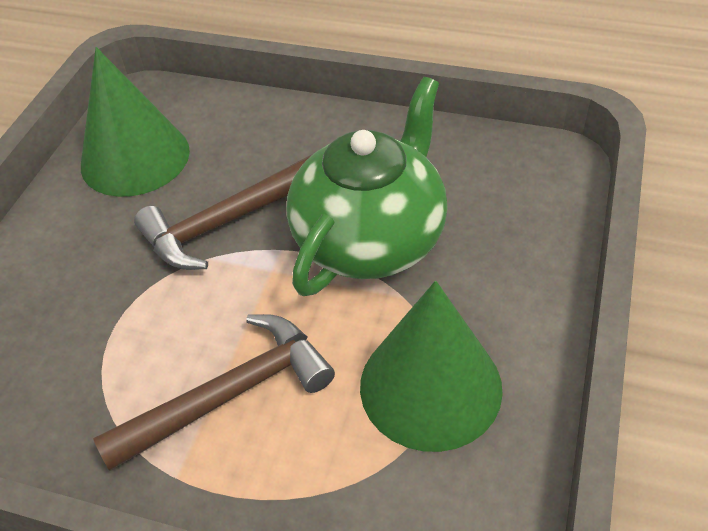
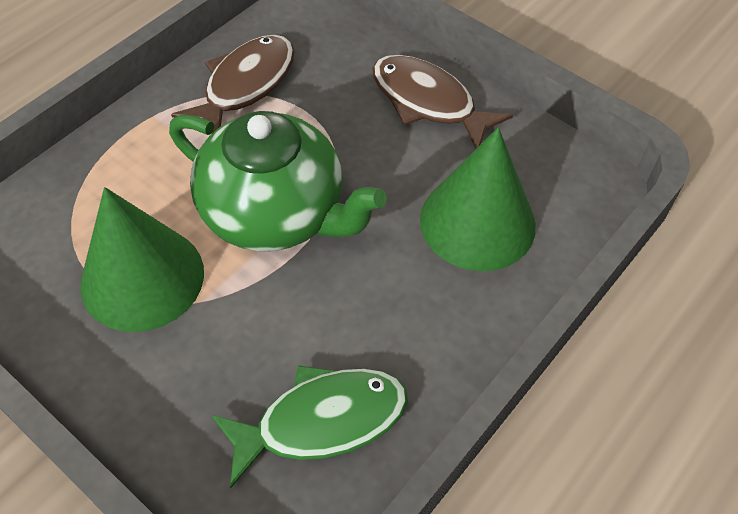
brown fish: none = 0 -> [171,35,295,134] [373,55,513,149] = 2
brown hammer: [93,314,335,471] [134,154,313,270] = 2 -> none = 0
green fish: none = 0 -> [211,365,408,489] = 1

